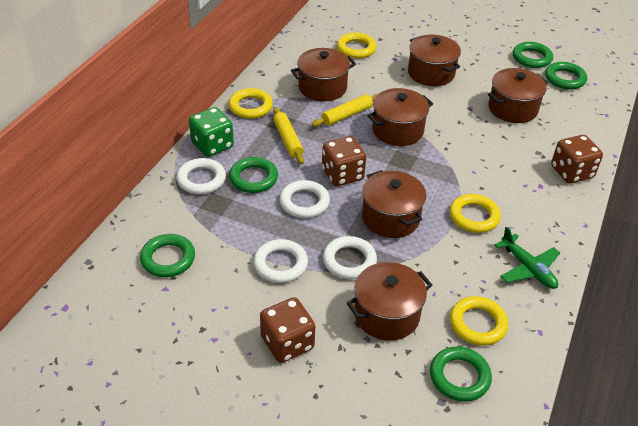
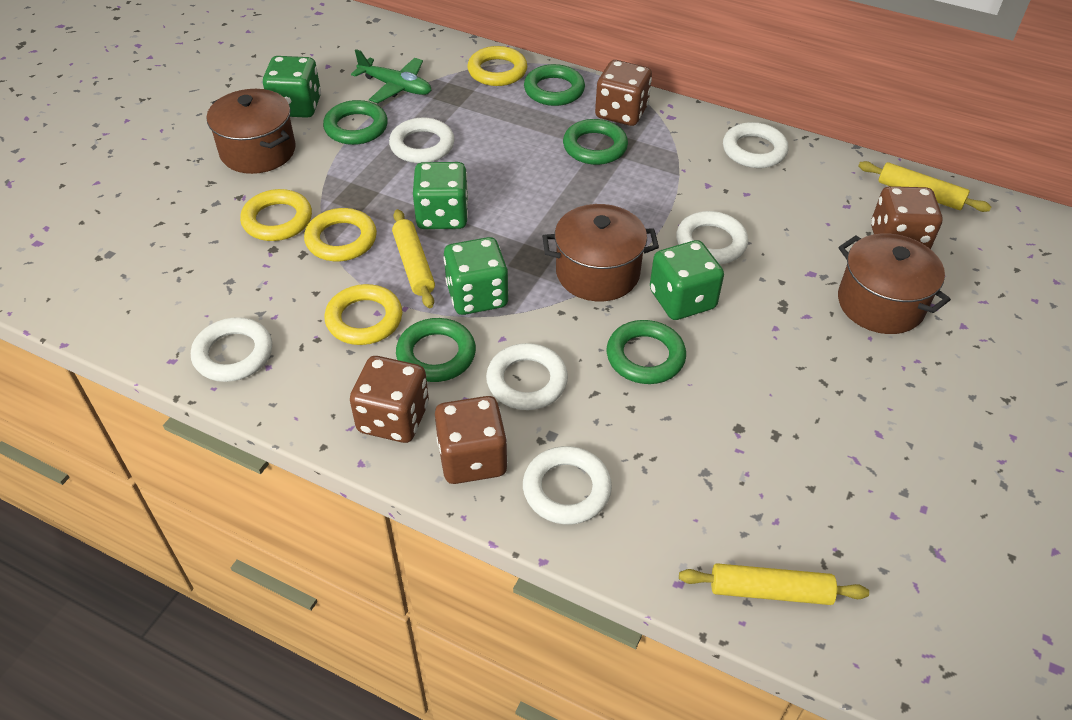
brown dice: [260,297,315,363] [322,136,366,186] [551,135,603,184] = 3 -> [350,356,429,443] [435,396,508,484] [595,60,652,126] [871,186,943,249] = 4
brown pot: [291,48,356,102] [347,262,432,341] [362,170,426,238] [367,88,433,146] [408,35,461,86] [488,68,548,123] = 6 -> [207,89,296,174] [542,204,659,301] [838,233,951,334] = 3
green dice: [189,107,234,157] = 1 -> [263,56,321,118] [413,162,469,229] [443,237,509,315] [650,240,724,320] = 4
white ring: [176,158,226,194] [253,239,308,283] [280,180,330,218] [323,236,377,279] = 4 -> [191,317,272,382] [389,117,455,163] [486,343,568,410] [523,446,612,524] [676,211,748,264] [723,122,788,168] = 6
yellow rolling pin: [273,107,304,164] [311,94,378,127] = 2 -> [392,209,435,308] [679,563,869,605] [858,161,991,212] = 3

